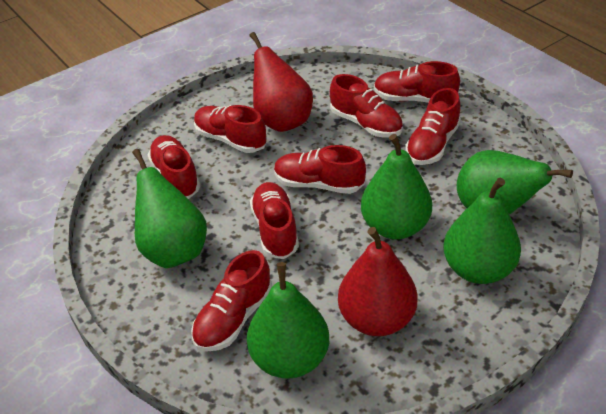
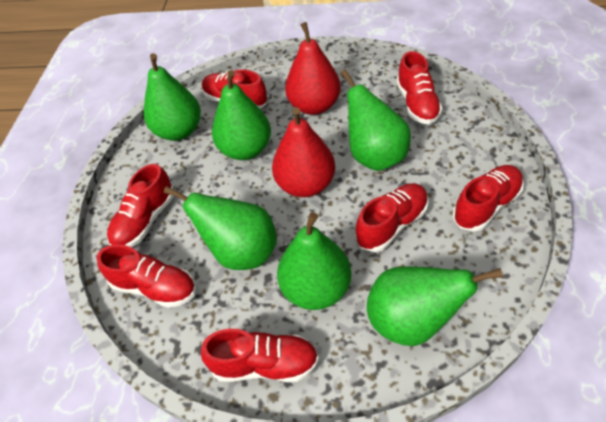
green pear: [132,149,207,268] [247,262,329,379] [361,134,432,239] [443,178,521,284] [457,150,573,215] = 5 -> [144,53,201,141] [164,186,277,270] [212,70,271,160] [277,212,351,310] [341,69,411,171] [367,266,503,346] = 6
red shoe: [148,135,200,199] [191,250,272,352] [194,105,267,153] [250,182,299,259] [274,145,366,194] [330,74,403,138] [374,61,460,103] [405,88,461,165] = 8 -> [97,244,196,308] [107,164,174,247] [201,329,319,382] [202,69,267,108] [355,183,428,252] [396,51,442,124] [453,165,524,232] = 7

